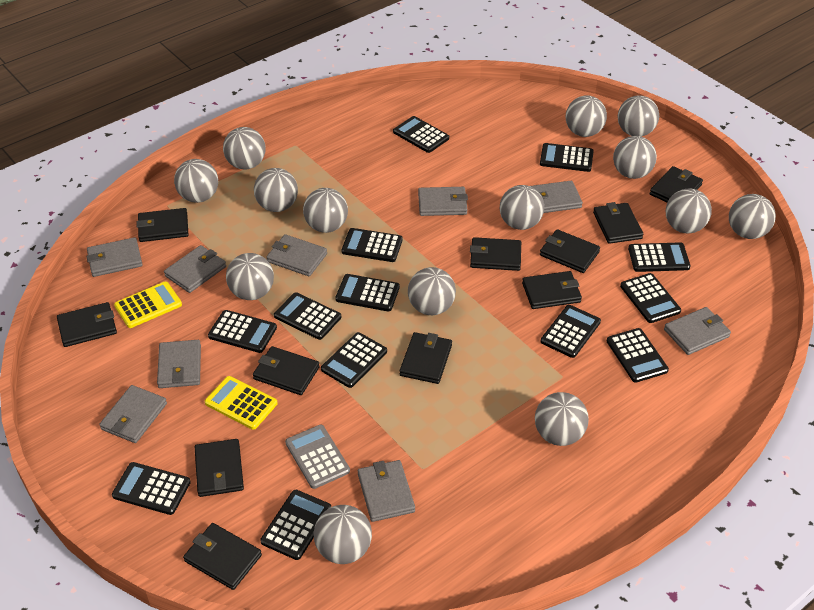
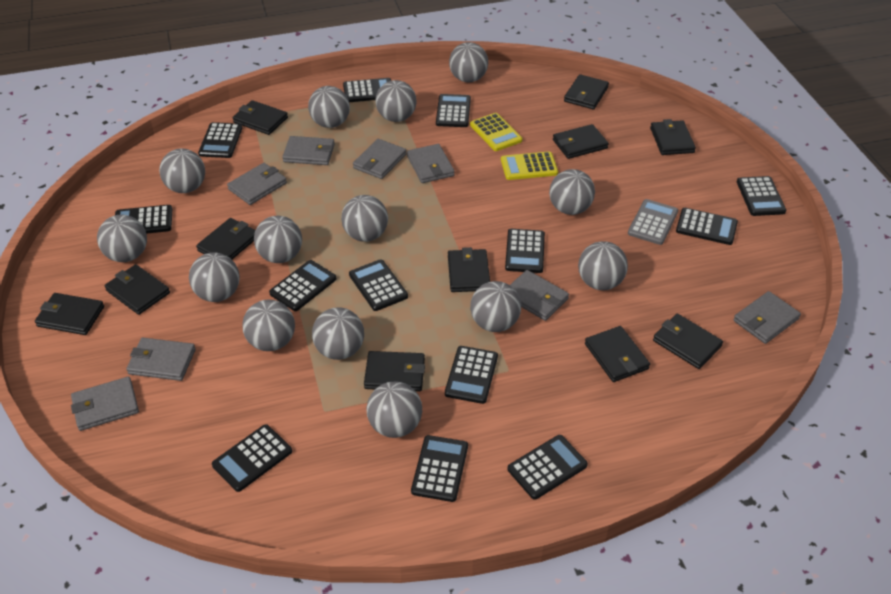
grey wallet: [87,237,143,277] [99,385,167,443] [157,340,201,388] [164,245,226,293] [266,234,327,276] [358,460,415,522] [418,187,468,216] [530,181,583,213] [664,307,731,355] = 9 -> [71,376,139,431] [126,338,196,381] [227,163,287,205] [282,136,335,165] [353,139,407,179] [407,144,455,183] [510,270,569,321] [733,291,801,344] = 8

